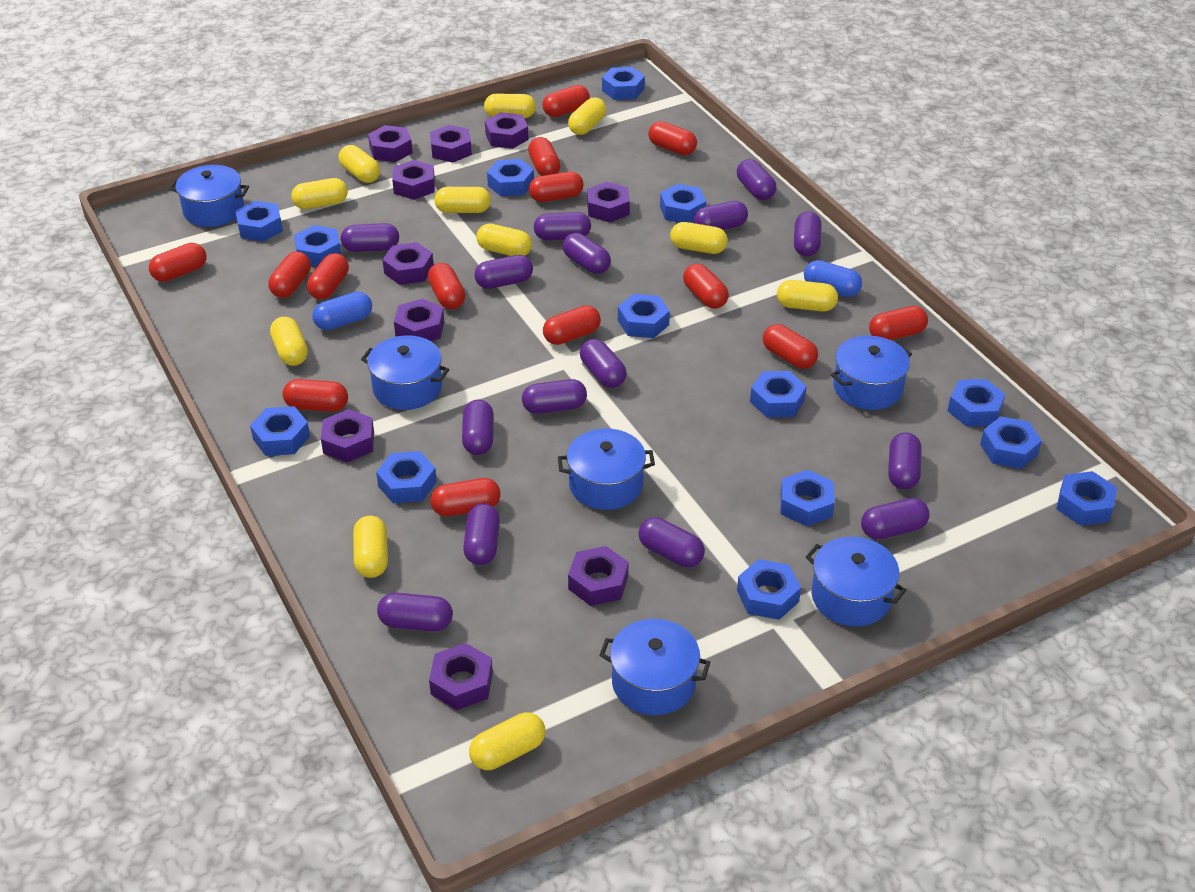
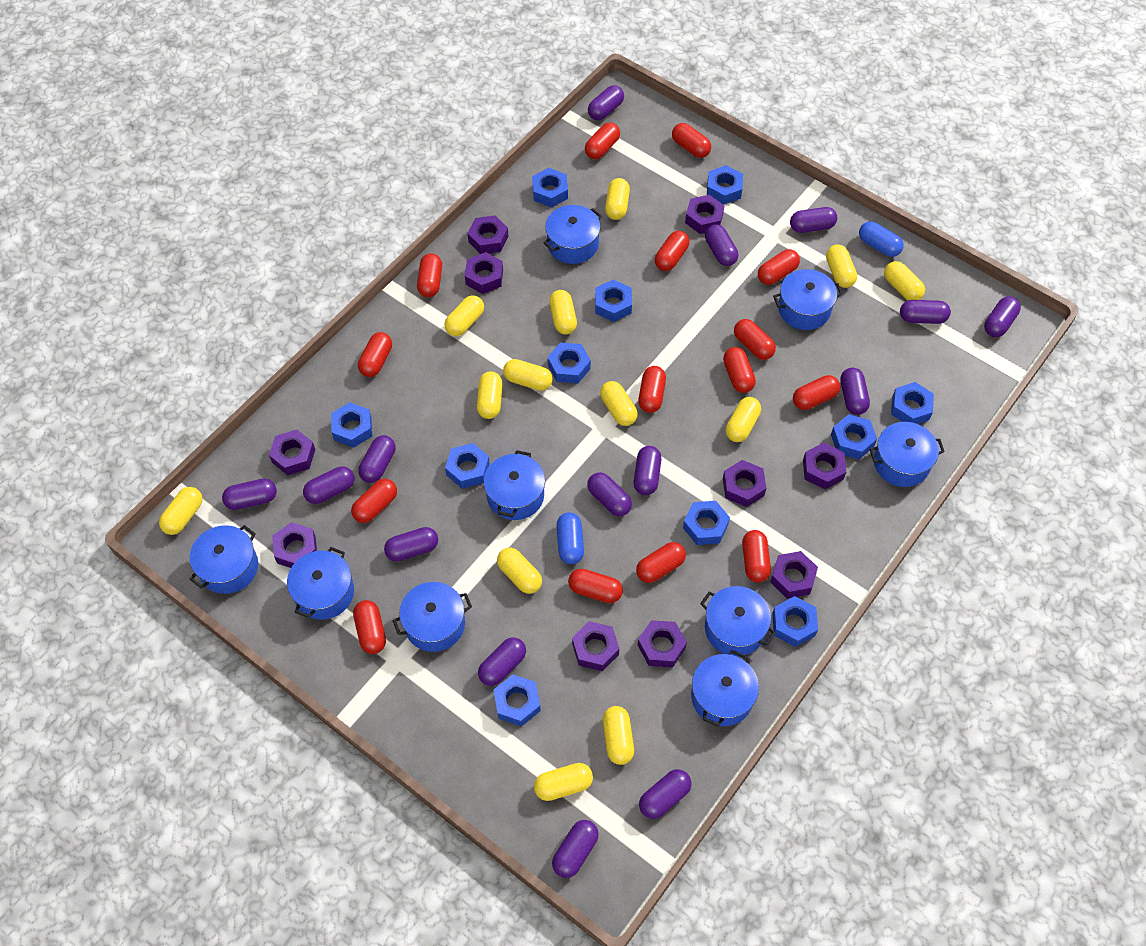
blue nut: [235,201,283,242] [250,406,310,456] [294,225,341,267] [376,451,437,503] [487,159,534,197] [602,67,645,100] [618,294,670,338] [660,184,706,223] [737,559,801,620] [750,371,807,418] [780,470,835,526] [947,379,1005,427] [980,416,1042,469] [1056,471,1117,526] = 14 -> [331,402,372,448] [445,443,490,489] [494,674,541,727] [532,168,568,208] [548,343,591,383] [595,279,632,322] [683,501,730,545] [707,165,743,205] [772,596,818,647] [831,414,877,459] [891,382,934,424] = 11
blue pot: [169,165,249,227] [361,335,449,410] [558,429,655,510] [599,619,710,715] [806,537,906,626] [831,335,912,410] = 6 -> [189,525,258,594] [287,547,354,620] [393,582,472,652] [484,450,545,520] [543,205,602,264] [691,650,759,726] [700,586,776,656] [773,269,843,330] [869,422,945,487] = 9
red capsule: [149,243,206,282] [268,251,311,298] [283,379,348,412] [307,253,349,300] [428,263,465,309] [430,478,501,516] [528,137,561,176] [529,171,584,202] [542,85,590,117] [543,305,601,345] [648,121,697,155] [683,263,729,309] [763,324,818,369] [869,306,928,340] = 14 -> [351,479,397,523] [353,600,386,654] [358,332,392,377] [417,253,442,297] [568,569,623,603] [585,122,620,159] [636,542,686,583] [638,366,666,413] [655,231,689,271] [672,123,711,158] [723,347,756,393] [734,319,776,360] [742,530,771,583] [758,249,800,285] [793,375,840,410] = 15
yellow capsule: [270,316,308,366] [291,178,348,209] [339,145,380,183] [353,516,388,578] [434,187,491,213] [469,712,546,770] [476,224,532,256] [484,94,536,118] [568,97,606,135] [670,222,728,254] [777,280,838,312] = 11 -> [159,487,203,535] [444,295,484,336] [477,371,503,419] [497,548,542,594] [503,359,553,391] [534,763,593,801] [549,290,577,334] [600,381,638,426] [603,706,634,765] [605,178,630,220] [726,397,761,442] [826,244,857,288] [884,261,925,300] = 13

